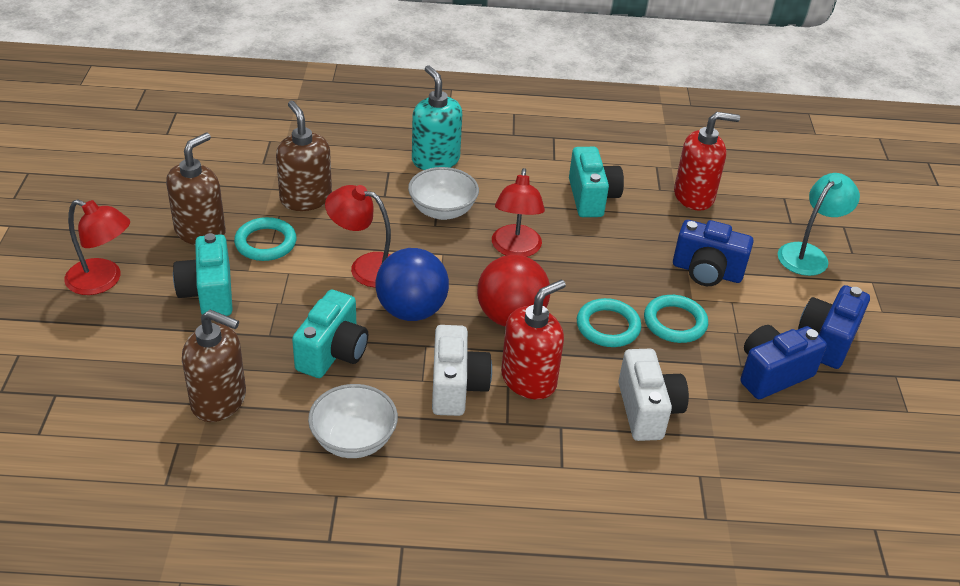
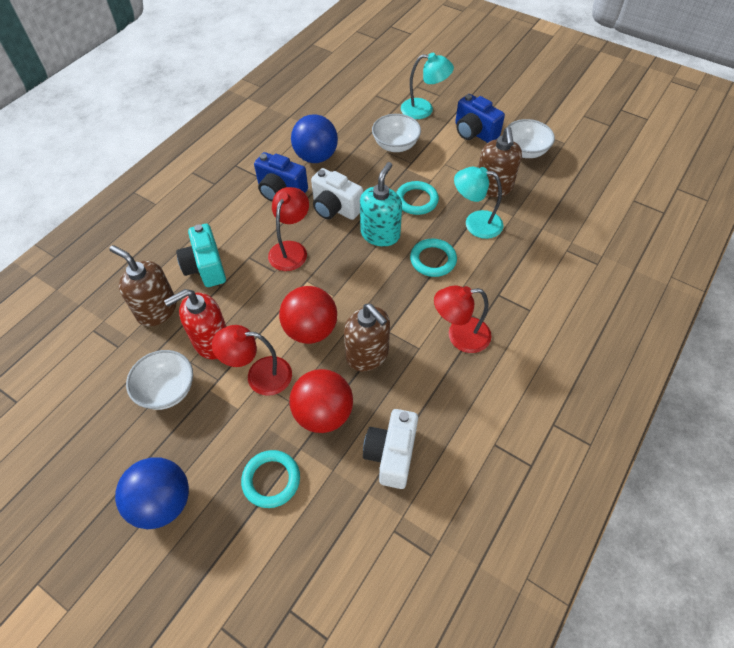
blue ball: [376,248,449,321] = 1 -> [115,457,189,529] [291,114,338,163] = 2
blue camera: [673,220,754,286] [740,325,827,399] [798,285,870,369] = 3 -> [254,152,308,201] [455,94,505,143] = 2
red ball: [477,254,550,327] = 1 -> [279,286,337,344] [289,369,353,433] = 2
red soap dispenser: [501,280,566,399] [674,112,740,211] = 2 -> [164,289,227,360] = 1
turquoise camera: [173,233,233,316] [292,290,368,378] [569,147,624,217] = 3 -> [176,224,226,287] = 1
turquoise lamp: [778,173,860,276] = 1 -> [401,53,454,119] [454,167,503,239] = 2
white bowl: [308,384,398,458] [408,167,479,220] = 2 -> [126,350,193,410] [372,114,421,152] [506,119,555,158] = 3

